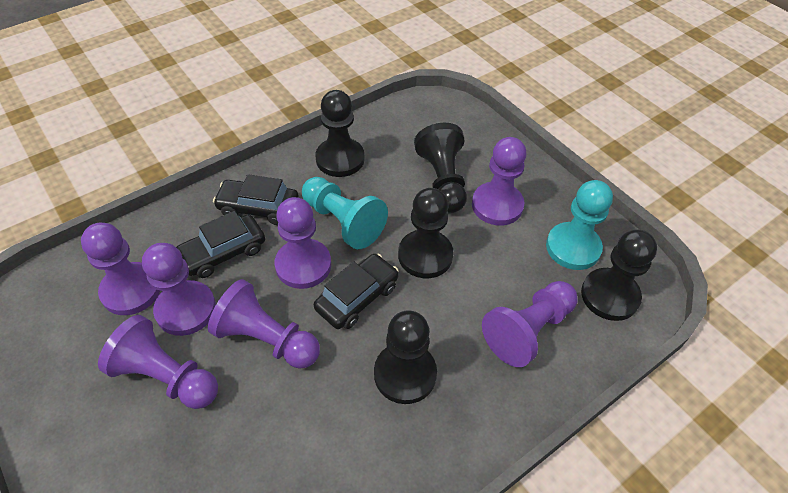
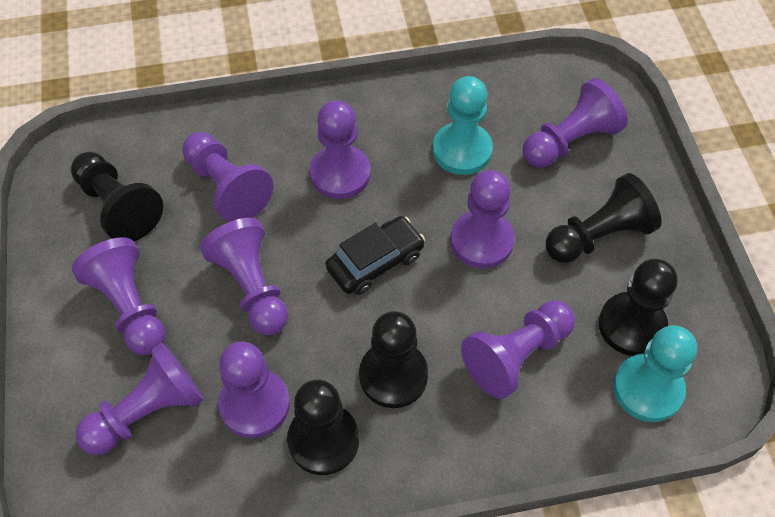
black car: [176,211,265,278] [213,174,299,225] [314,254,399,329] = 3 -> [325,216,425,295] = 1
purple pawn: [81,223,160,315] [98,315,218,409] [142,243,216,336] [208,279,320,369] [274,197,331,289] [472,137,527,226] [482,281,578,367] = 7 -> [72,237,166,355] [76,343,204,455] [182,132,273,222] [200,218,288,335] [218,342,290,438] [310,100,371,199] [450,170,515,268] [461,300,575,399] [523,78,628,168] = 9

